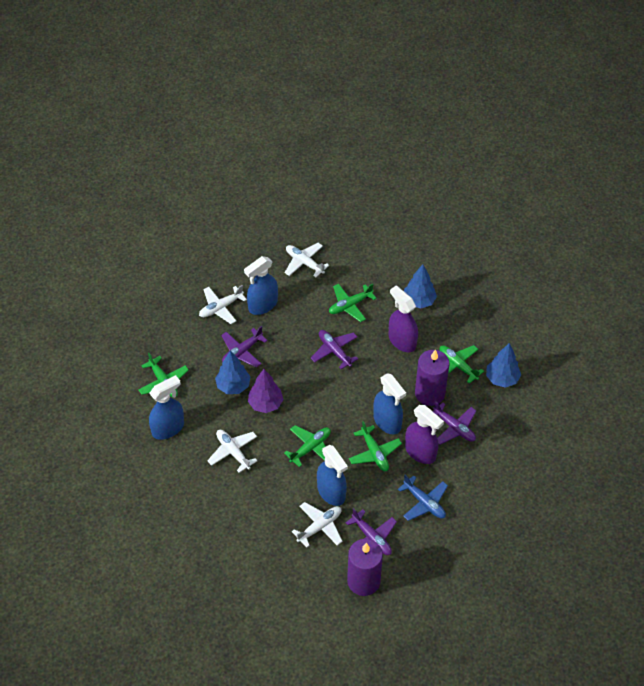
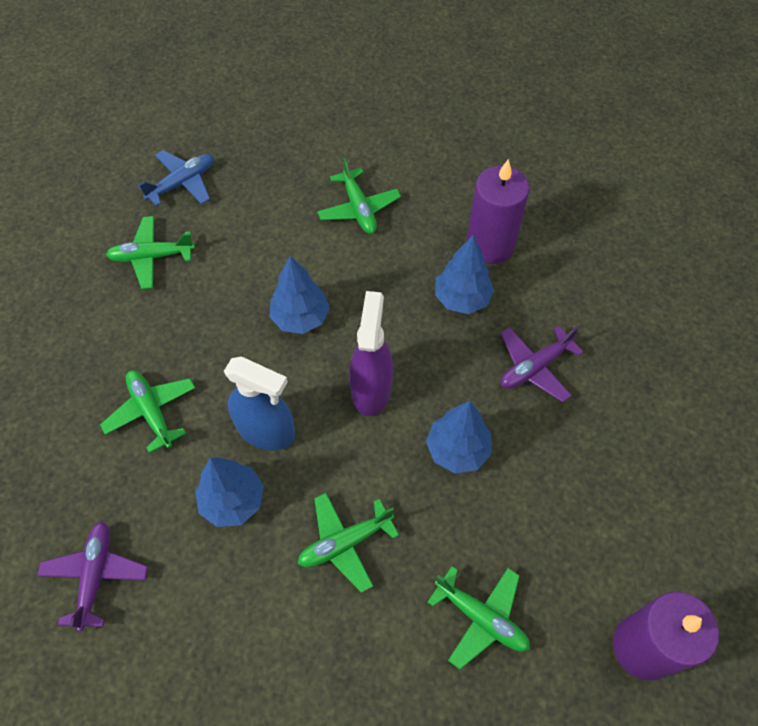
blue spray bottle: [149,375,184,440] [244,256,278,315] [317,445,348,506] [373,373,406,434] = 4 -> [224,357,295,450] = 1
blue tree: [215,350,251,394] [404,264,437,309] [486,343,521,388] = 3 -> [195,458,264,527] [269,256,330,334] [426,401,492,474] [435,235,494,314] = 4
purple plane: [221,326,268,368] [311,330,358,369] [345,508,397,555] [433,401,476,445] = 4 -> [37,521,148,631] [500,326,584,402] = 2
purple spray bottle: [389,286,418,352] [405,405,444,464] = 2 -> [349,291,393,416] = 1
purple tree: [248,369,284,413] = 1 -> none = 0
white plane: [199,285,247,324] [207,430,257,473] [285,243,329,277] [292,502,343,548] = 4 -> none = 0

